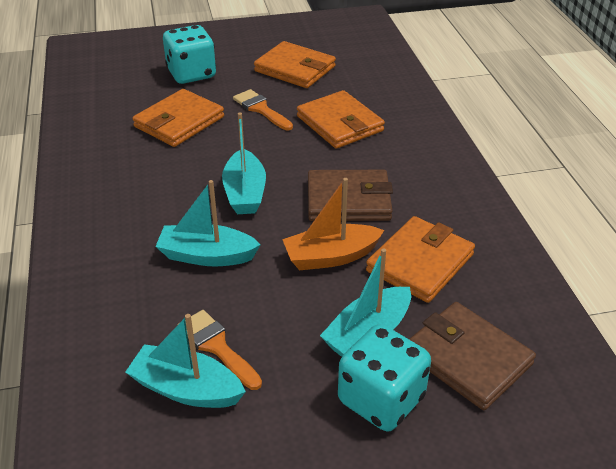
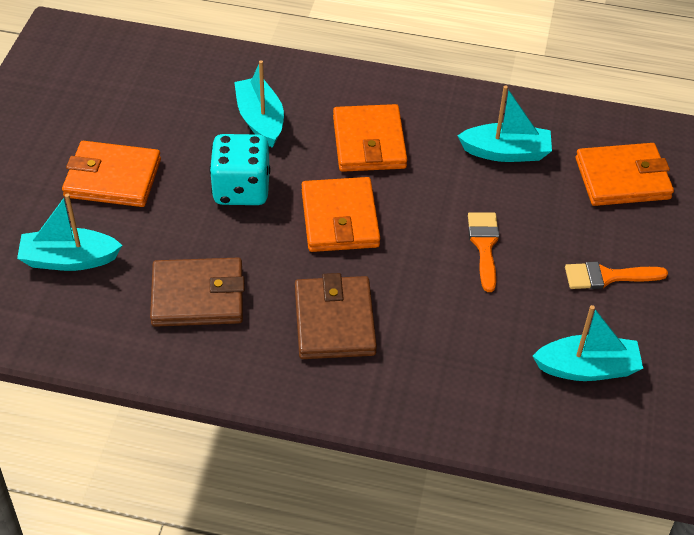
orange boat: [282,178,384,271] = 1 -> none = 0
turquoise dice: [163,25,216,84] [338,324,431,432] = 2 -> [209,134,271,205] = 1

